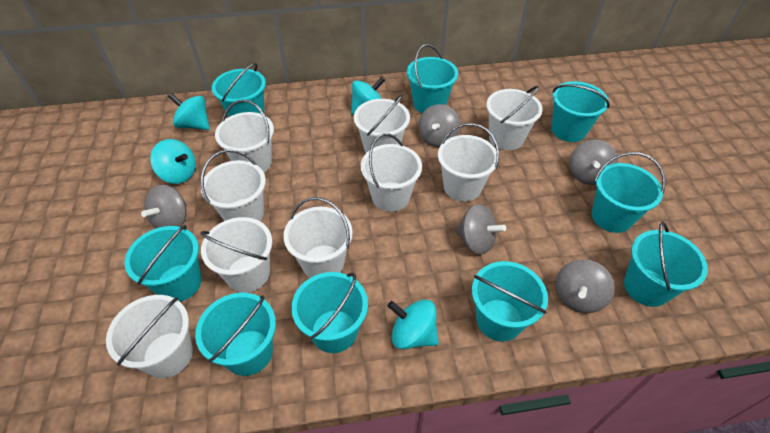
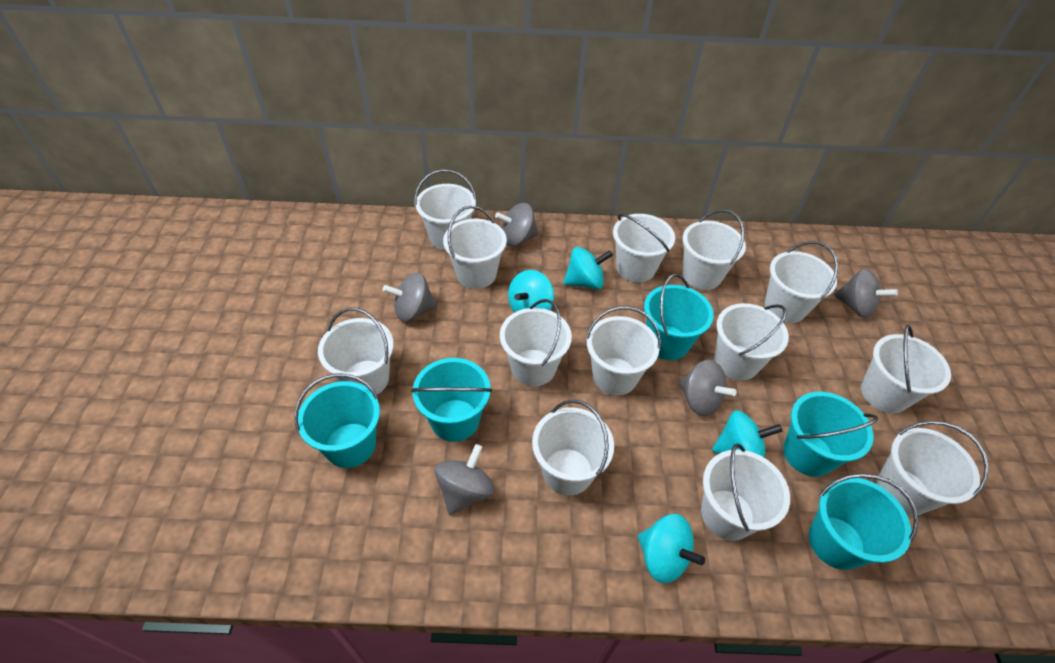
turquoise bucket: [125,225,202,302] [195,293,276,376] [212,63,266,117] [291,272,368,353] [407,44,458,113] [472,261,548,341] [551,81,610,142] [592,152,666,233] [624,222,708,307] = 9 -> [295,374,380,468] [411,358,492,442] [644,274,714,360] [783,392,878,477] [809,473,918,570] = 5
white bucket: [106,295,193,378] [200,217,272,293] [201,149,266,221] [215,99,274,172] [283,197,353,278] [354,94,410,153] [361,133,422,212] [438,123,499,202] [486,86,543,150] = 9 -> [318,308,394,395] [415,169,477,250] [443,206,507,289] [500,299,572,386] [532,400,614,495] [586,306,661,395] [613,214,675,283] [682,209,746,290] [701,443,790,541] [714,303,789,381] [765,241,838,323] [861,325,951,413] [876,421,989,516] = 13

